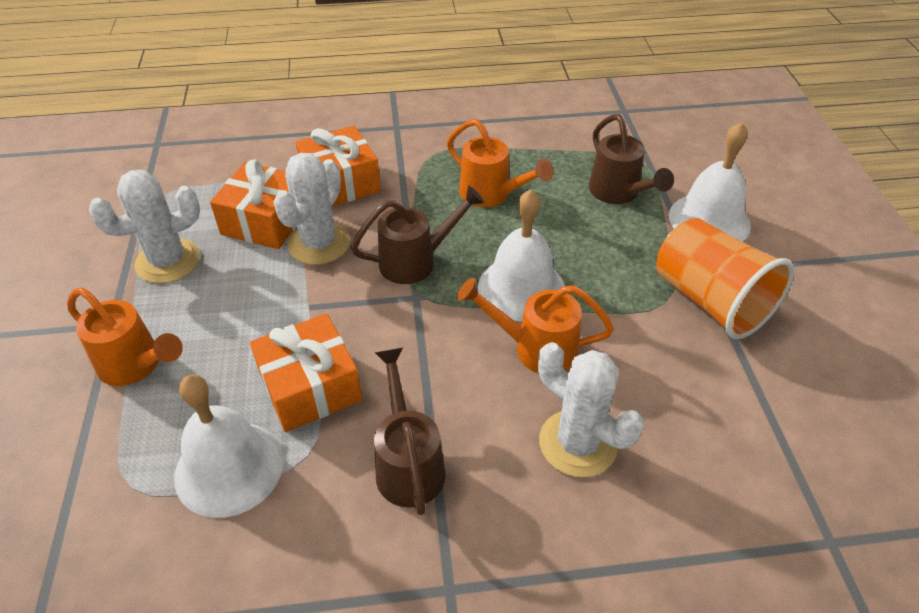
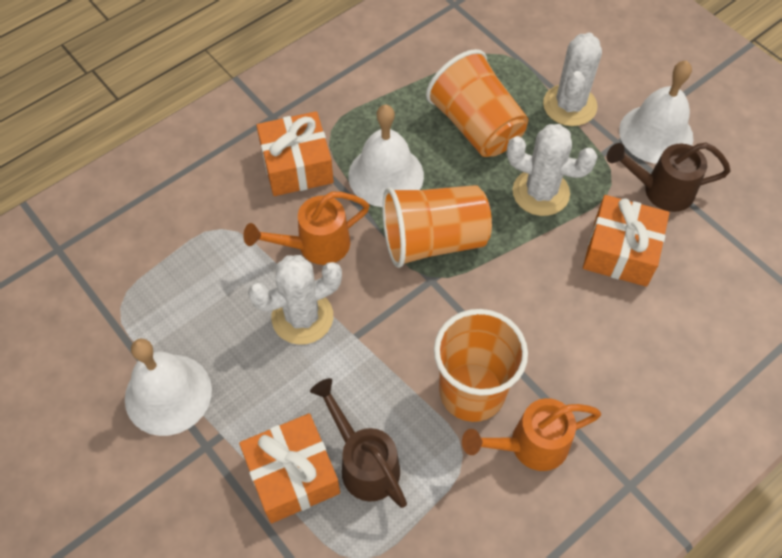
brown watering can: [351,185,485,284] [374,348,446,515] [589,114,674,204] = 3 -> [310,378,407,508] [607,142,731,212] = 2
orange cup: [656,218,794,339] = 1 -> [382,185,492,268] [426,49,528,157] [434,309,528,422] = 3
orange watering can: [67,288,183,386] [447,119,553,207] [457,278,614,373] = 3 -> [243,192,370,265] [462,398,601,471] = 2

